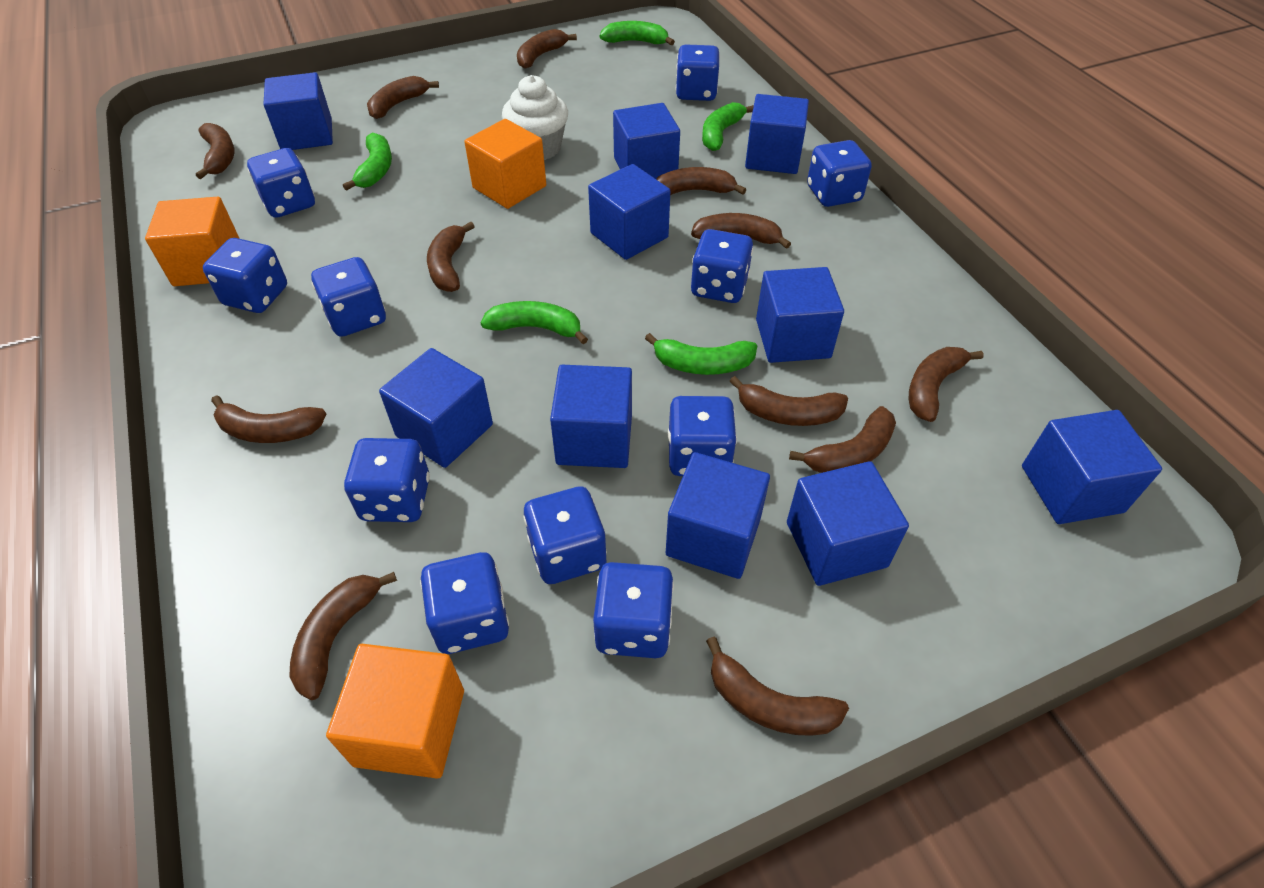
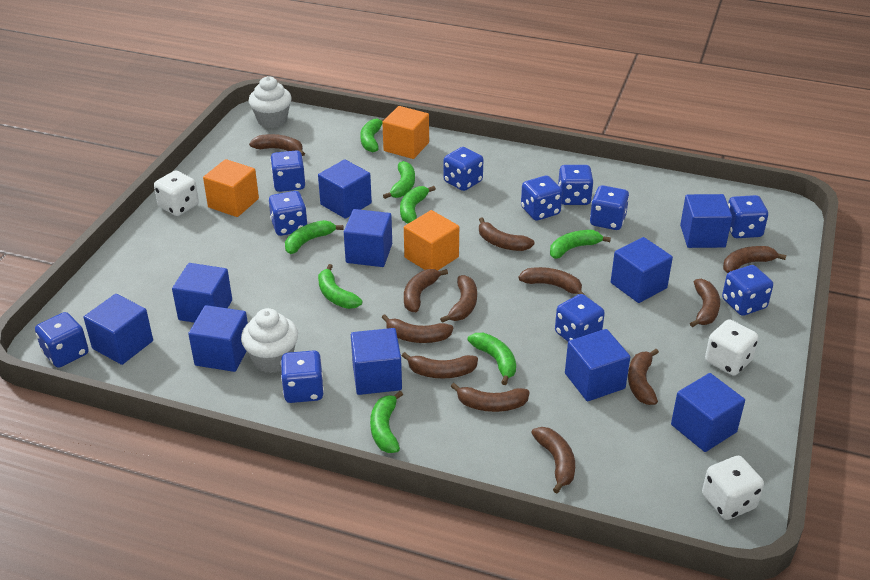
green banana: [343,133,392,191] [481,301,588,344] [600,21,675,46] [645,333,757,375] [702,102,754,151] = 5 -> [285,220,344,254] [318,264,362,309] [360,118,386,152] [370,391,403,453] [383,161,415,199] [400,186,436,223] [468,333,516,385] [550,230,611,259] = 8
white cupcake: [502,75,568,160] = 1 -> [241,308,298,373] [249,76,292,128] = 2
white dice: none = 0 -> [154,170,199,216] [702,456,764,520] [705,319,758,376] = 3

